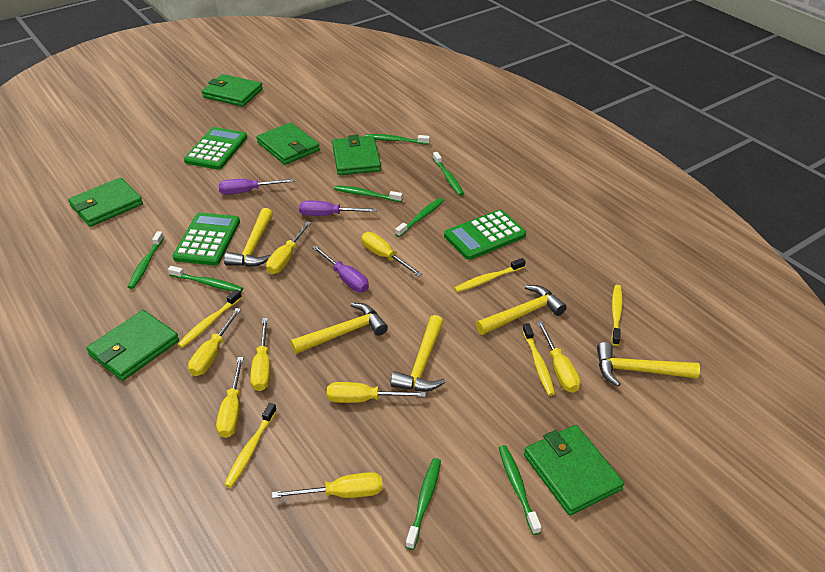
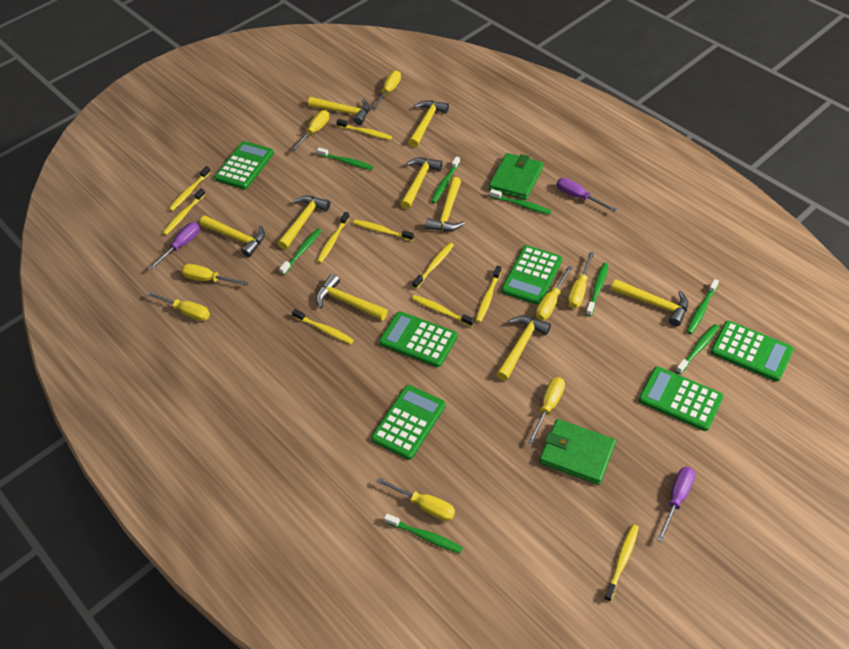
green calculator: [173,212,240,265] [184,127,247,170] [444,210,526,260] = 3 -> [214,141,274,189] [371,385,446,460] [379,311,457,367] [502,245,562,305] [638,366,723,431] [711,321,794,381] = 6
green wallet: [68,178,143,227] [86,310,179,381] [202,74,263,107] [256,123,320,165] [332,135,381,175] [524,425,624,516] = 6 -> [489,153,543,200] [539,419,616,485] = 2
yellow hammer: [224,208,273,267] [290,303,388,354] [390,315,445,391] [476,285,567,335] [597,342,700,387] = 5 -> [200,216,265,257] [278,196,330,249] [308,97,370,125] [316,274,388,321] [400,158,443,209] [409,100,449,147] [426,177,465,231] [496,316,551,381] [611,279,688,326] = 9
yellow toothbrush: [177,289,242,348] [224,403,277,488] [454,258,525,292] [522,323,555,396] [611,285,623,346] = 5 -> [162,188,206,235] [169,166,211,211] [292,309,354,344] [317,212,350,263] [336,119,392,140] [353,220,414,241] [412,242,454,289] [412,295,474,327] [475,265,501,323] [604,525,639,602] = 10

